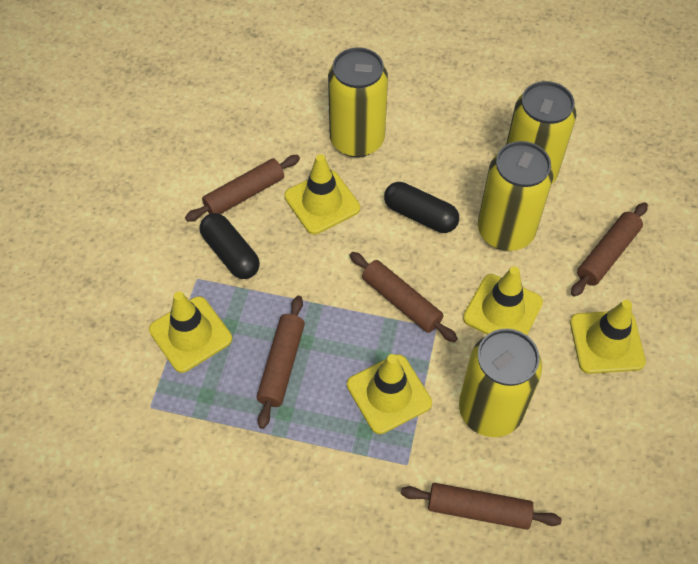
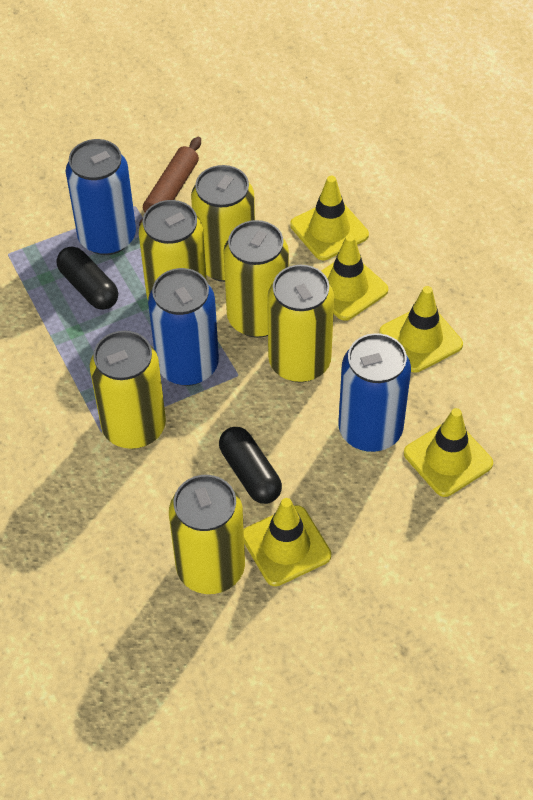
blue can: none = 0 -> [66,139,136,255] [148,268,219,386] [338,333,411,452] = 3
brown rolling pin: [185,155,300,222] [257,296,305,429] [350,252,458,342] [401,483,562,530] [571,202,648,297] = 5 -> [139,137,201,227] = 1
yellow can: [328,47,388,157] [459,329,542,437] [478,141,553,251] [506,81,576,184] = 4 -> [90,331,166,449] [139,200,207,299] [169,475,245,594] [191,165,255,282] [223,220,289,338] [267,265,334,382] = 6

